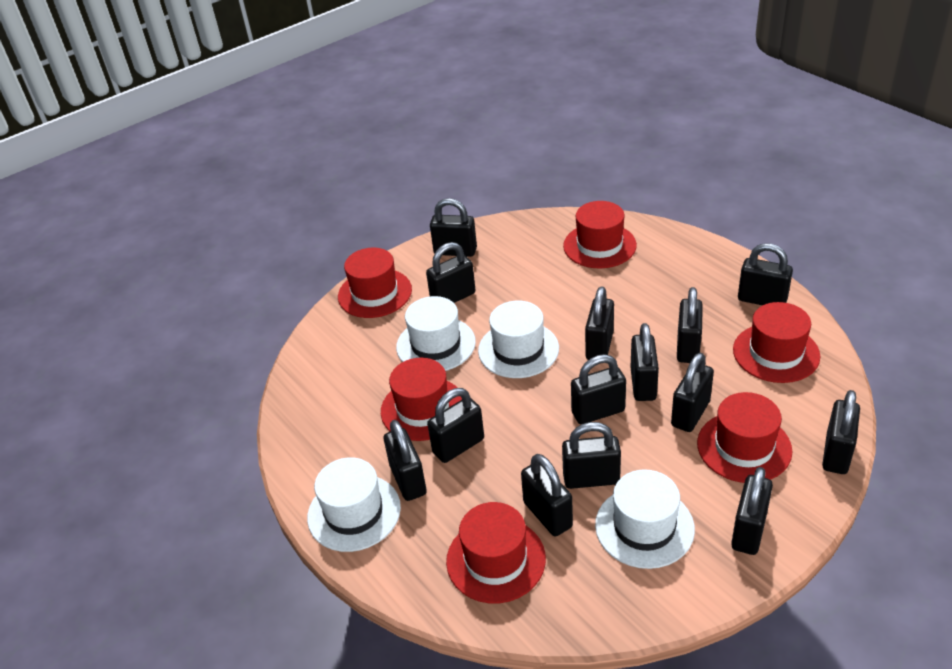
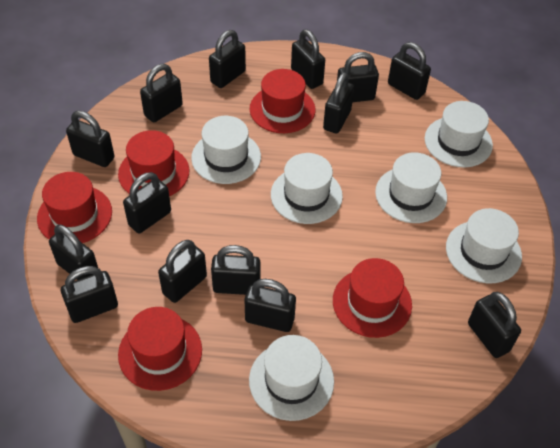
red hat: [338,248,412,318] [381,358,462,441] [446,502,546,604] [563,201,637,268] [697,392,792,483] [733,302,820,383] = 6 -> [37,172,112,243] [118,130,189,196] [118,307,202,391] [250,69,315,133] [333,258,412,338] = 5
white hat: [307,457,401,552] [396,296,476,371] [478,300,559,378] [595,469,695,569] = 4 -> [191,116,261,184] [249,335,334,421] [271,153,343,224] [375,152,447,223] [425,101,493,167] [446,208,522,283] = 6

